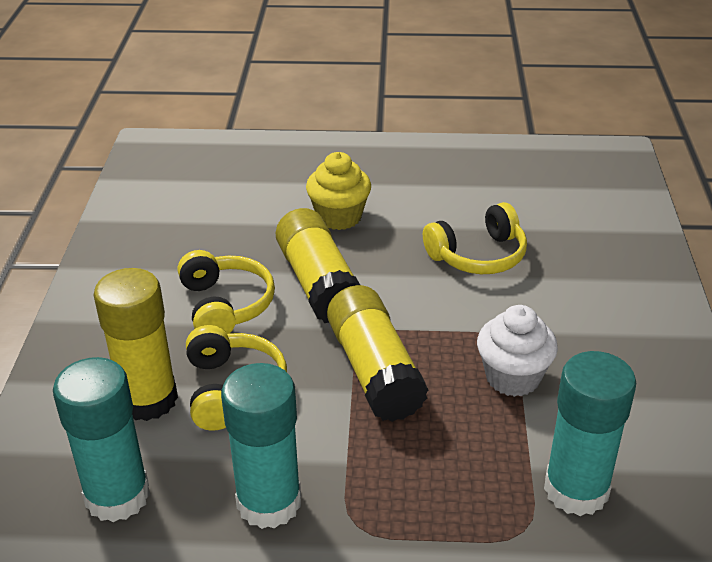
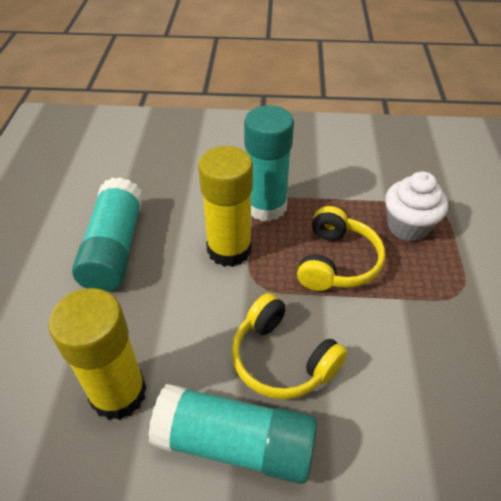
yellow cupcake: [306,152,371,230] = 1 -> none = 0
yellow glue stick: [93,268,178,421] [276,208,360,323] [327,285,429,422] = 3 -> [48,288,147,420] [198,146,253,267] = 2
yellow headphones: [178,250,275,334] [186,325,287,431] [423,202,527,274] = 3 -> [231,293,348,399] [297,206,385,291] = 2

